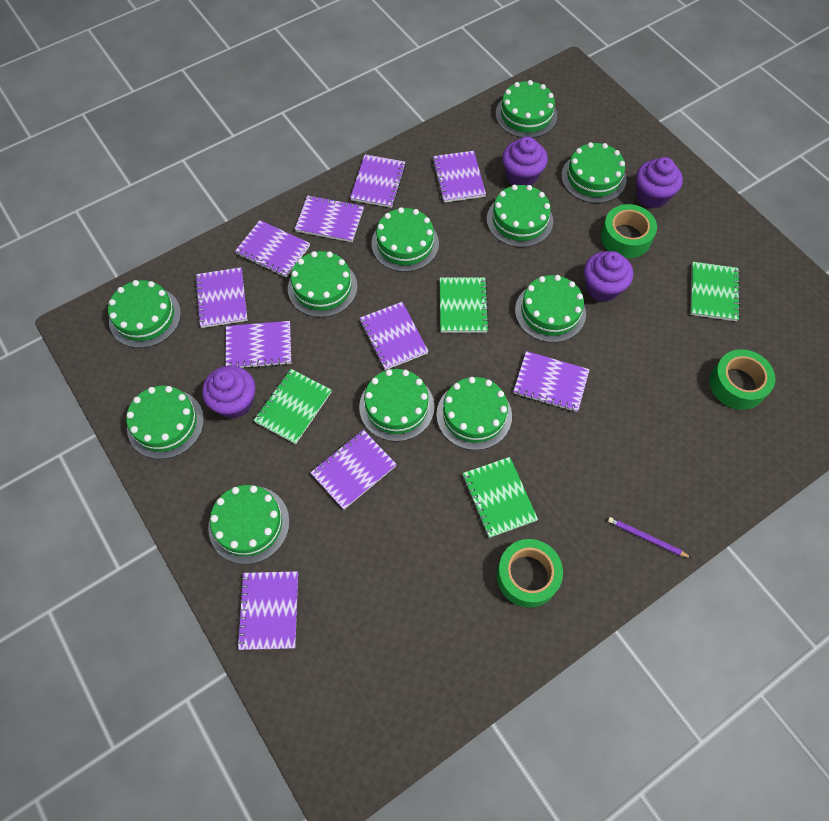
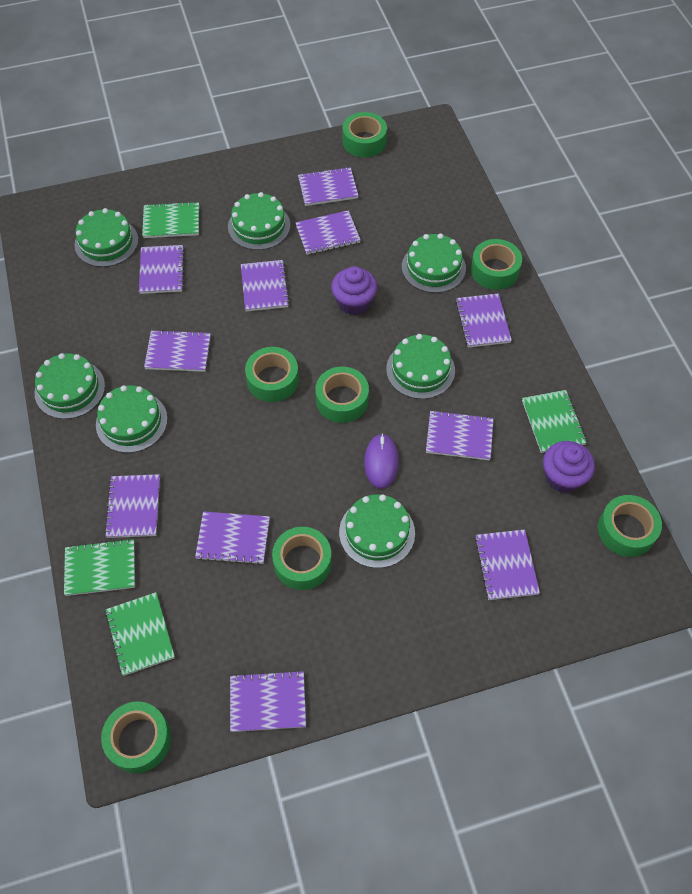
green cake: [108,280,181,348] [126,386,204,459] [208,485,290,564] [288,251,357,317] [359,369,434,442] [371,207,439,272] [436,377,512,450] [487,185,553,247] [496,80,557,138] [515,275,586,343] [561,142,626,203] = 11 -> [34,353,105,419] [75,208,138,267] [96,385,168,453] [228,192,290,250] [339,494,415,568] [386,334,455,399] [402,233,466,293] = 7
green tape: [497,539,563,608] [601,204,657,258] [710,349,776,410] = 3 -> [101,701,171,773] [245,347,299,402] [272,527,332,590] [315,367,369,423] [343,112,387,157] [471,239,522,290] [598,495,662,557] = 7
purple cupcake: [202,366,255,419] [502,137,548,185] [584,251,633,302] [636,157,683,208] = 4 -> [331,266,377,315] [543,441,595,493] = 2
purple mouse: none = 0 -> [364,434,399,489] = 1
purple notebook: [195,267,248,328] [225,321,291,369] [235,220,310,277] [237,571,298,650] [295,195,364,242] [310,430,397,510] [350,155,406,208] [360,302,429,370] [432,151,486,202] [513,351,590,412] = 10 -> [105,474,160,538] [139,245,185,294] [144,330,211,372] [195,511,270,565] [230,670,306,732] [241,260,290,312] [295,210,361,255] [298,167,359,206] [426,410,493,460] [456,293,512,348] [475,530,540,600] = 11
purple pencil: [608,517,691,558] = 1 -> none = 0

